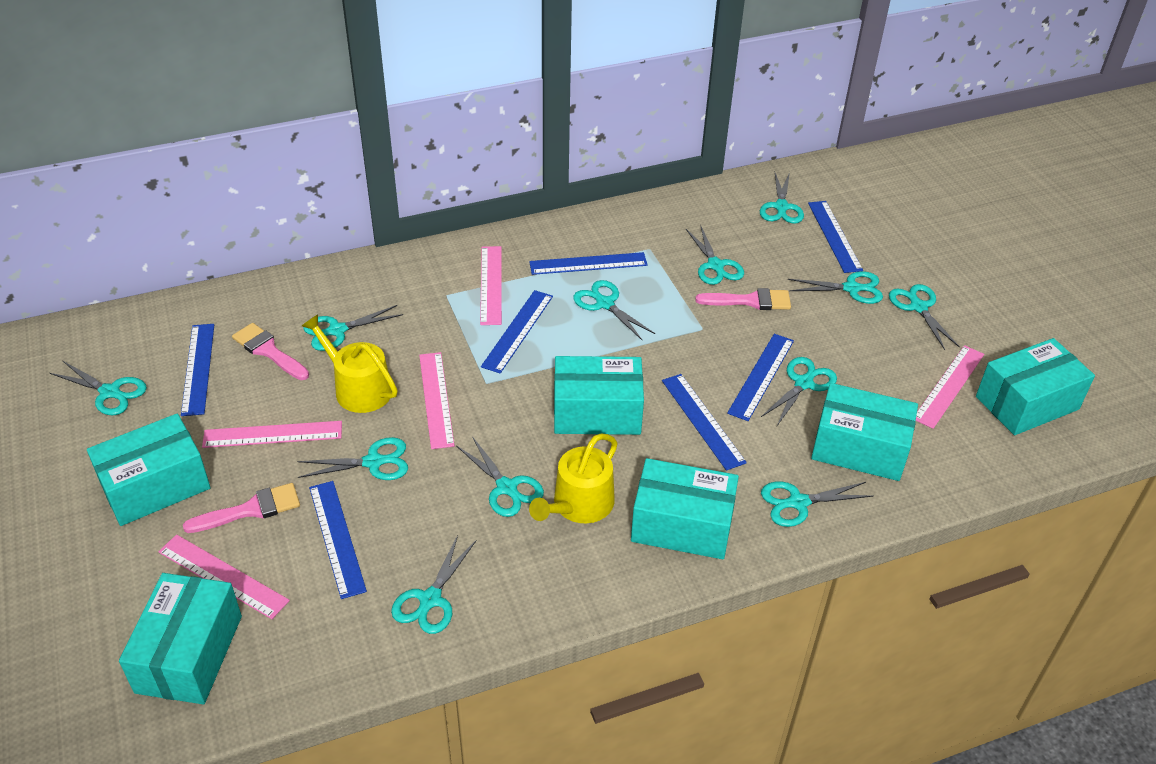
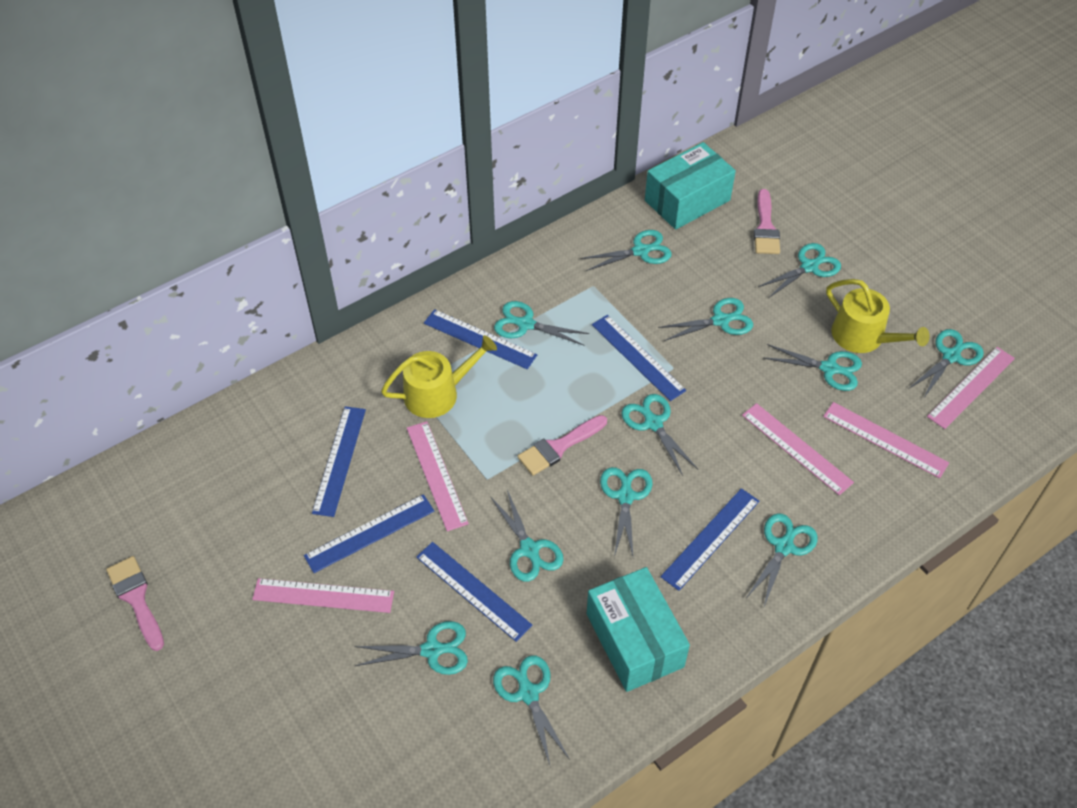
blue ruler: [181,324,214,416] [309,481,367,599] [481,290,553,374] [529,252,647,275] [662,374,747,471] [727,334,794,421] [808,201,863,273] = 7 -> [304,494,434,573] [312,406,366,517] [416,542,533,642] [424,309,537,369] [592,315,686,401] [660,488,759,591] = 6
turquoise box: [87,414,211,526] [119,573,242,704] [554,356,644,435] [631,458,739,559] [811,383,918,481] [976,338,1095,435] = 6 -> [587,567,690,692] [645,142,736,230] = 2

